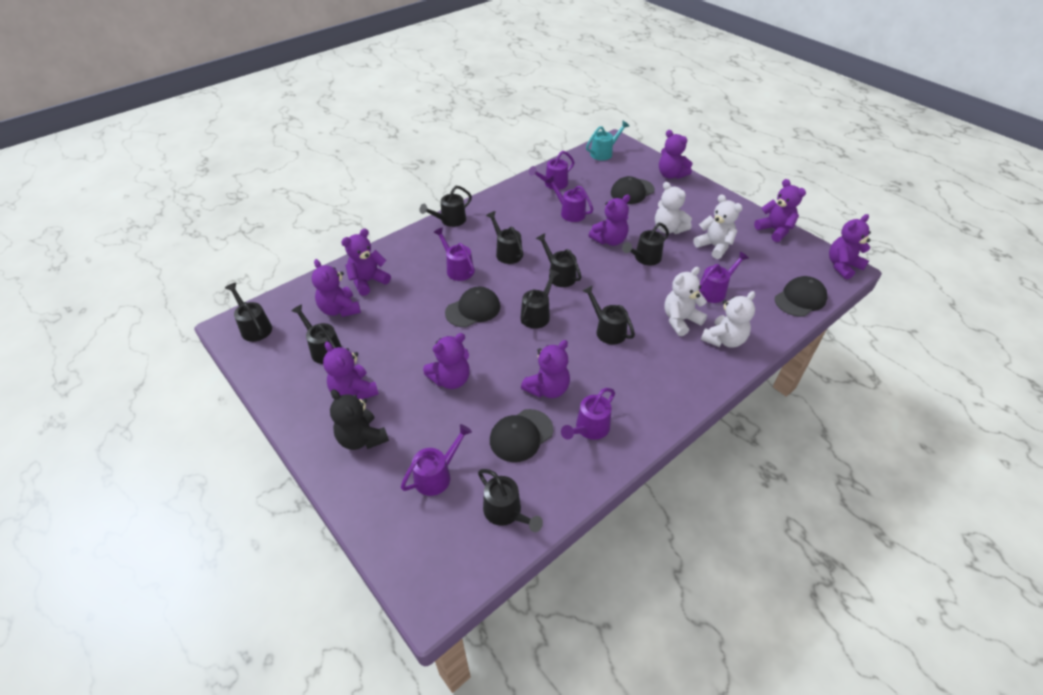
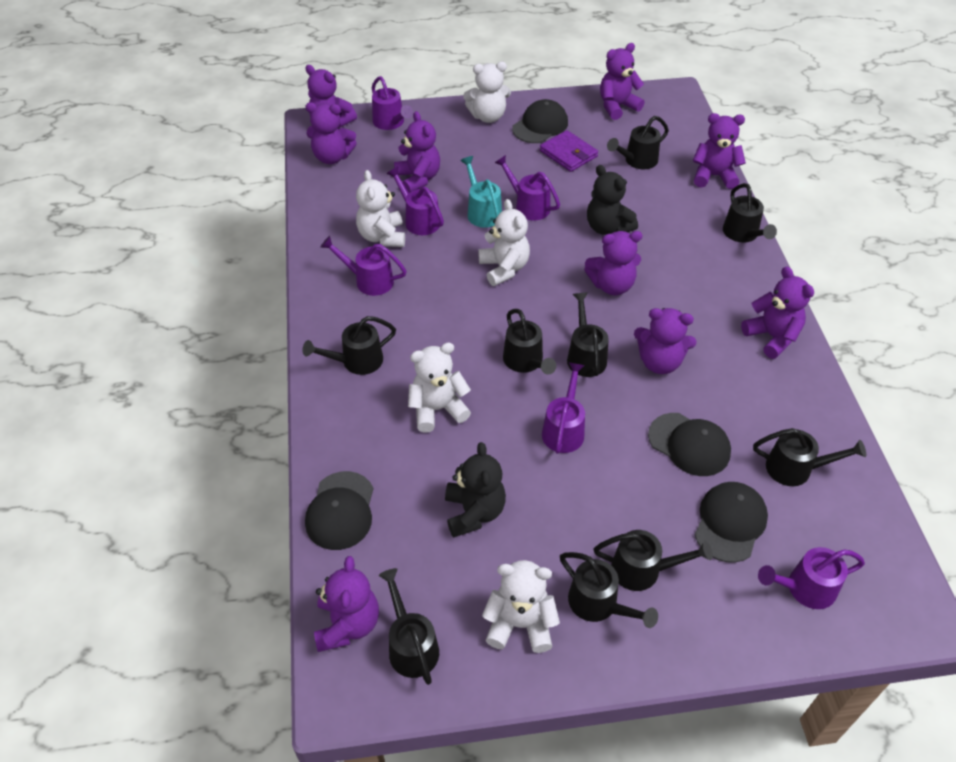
black teddy bear: [330,389,389,450] = 1 -> [445,442,506,538] [587,165,638,235] = 2
purple wallet: none = 0 -> [540,130,598,172] = 1
white teddy bear: [655,182,692,234] [664,267,707,336] [693,194,743,259] [701,291,755,348] = 4 -> [356,170,405,247] [408,342,471,433] [463,62,511,123] [478,199,530,286] [482,560,560,653] = 5

